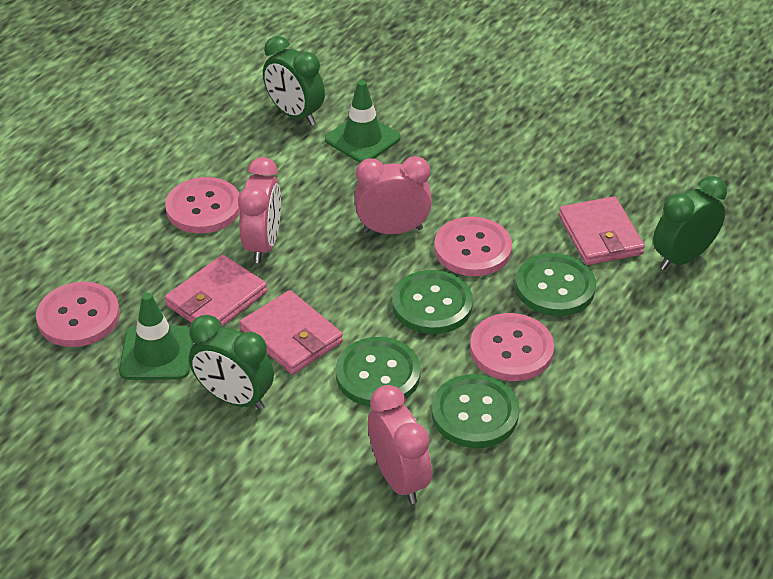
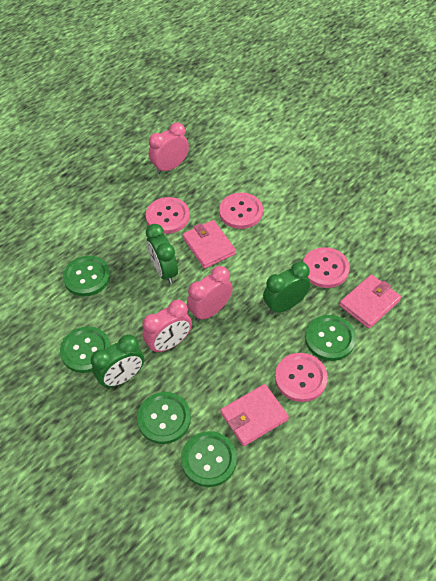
green button: [336,337,421,407] [392,270,473,334] [432,374,519,448] [516,253,596,316] = 4 -> [60,326,111,373] [63,256,110,296] [137,392,191,444] [181,431,237,487] [305,315,356,361] = 5
green traffic cone: [119,292,193,380] [325,80,401,163] = 2 -> none = 0

